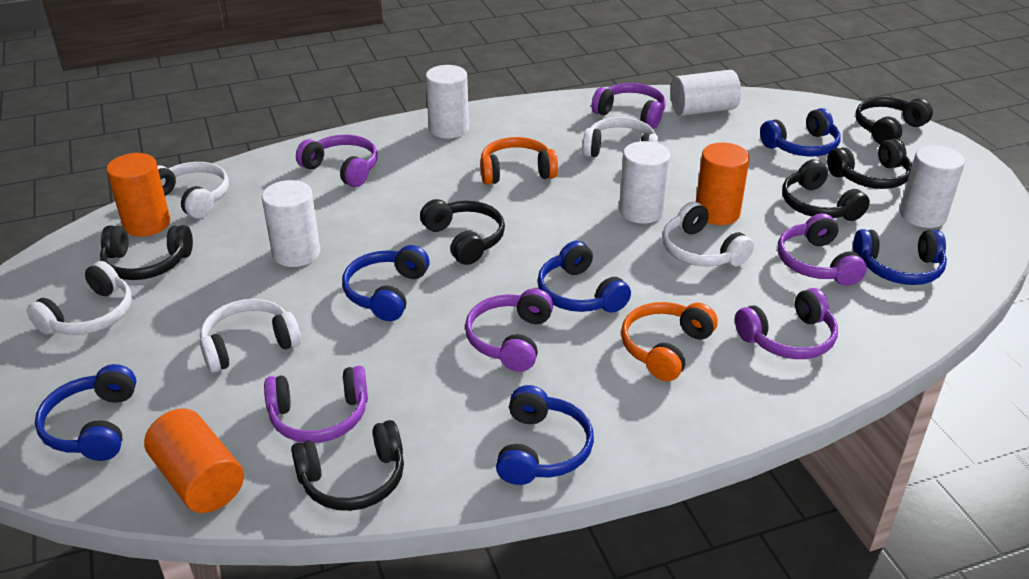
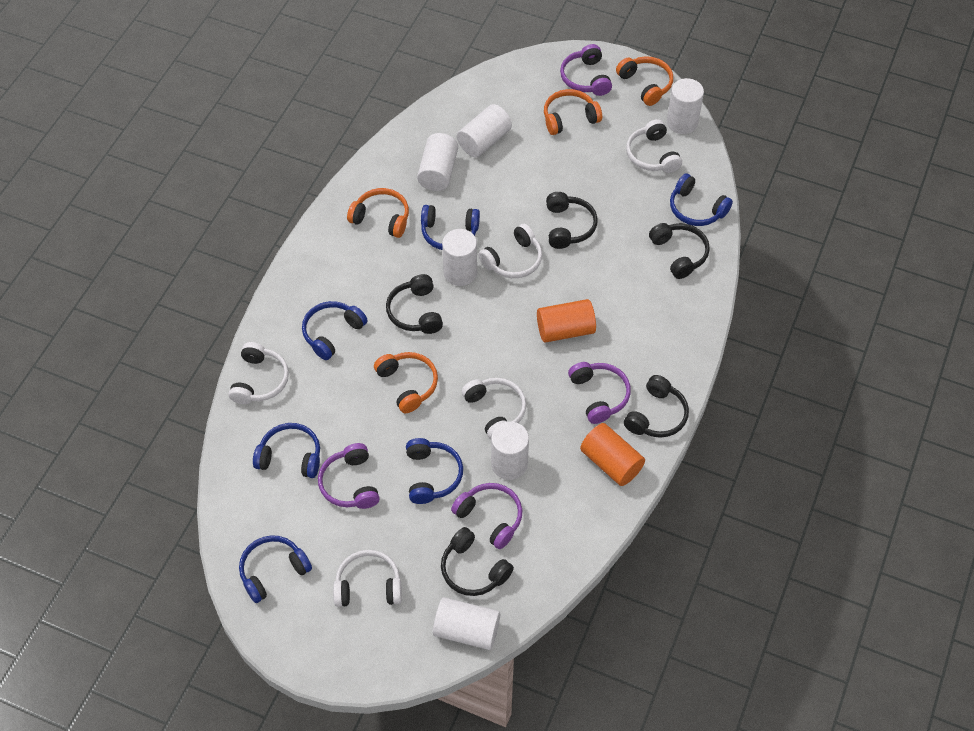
black headphones: [100,225,193,280] [291,420,404,511] [420,199,505,265] [782,159,870,221] [827,139,912,189] [855,97,933,145] = 6 -> [386,274,443,334] [441,527,514,596] [546,192,598,249] [624,375,689,438] [649,223,710,279] = 5
orange cylinder: [107,153,170,237] [144,408,244,513] [696,143,750,225] = 3 -> [537,299,596,343] [580,423,645,486] = 2
orange headphones: [480,137,558,185] [621,302,718,381] = 2 -> [347,188,409,238] [374,352,438,413] [544,89,602,135] [616,56,673,106] = 4
purple headphones: [264,366,368,443] [296,135,378,187] [465,288,553,372] [591,83,666,129] [735,288,838,359] [778,213,867,286] = 6 -> [318,443,380,509] [451,483,522,549] [560,44,612,96] [568,362,631,424] = 4
white cylinder: [262,180,320,267] [426,65,469,139] [619,141,671,224] [671,70,741,116] [900,145,965,228] = 5 -> [417,133,458,191] [433,597,500,650] [442,229,477,286] [457,104,512,157] [491,422,529,480] [667,78,704,134] = 6

